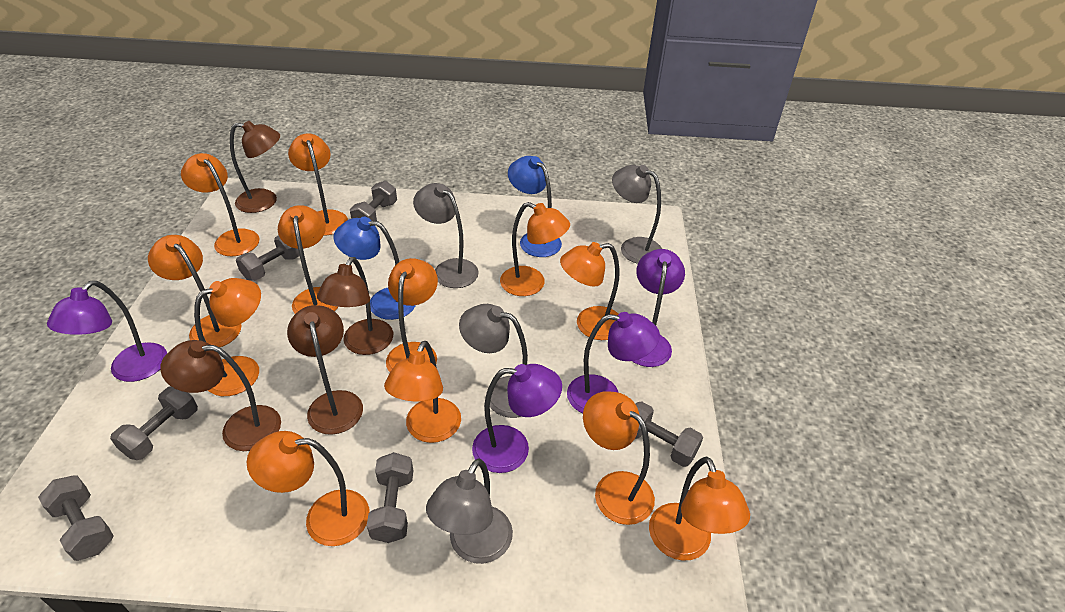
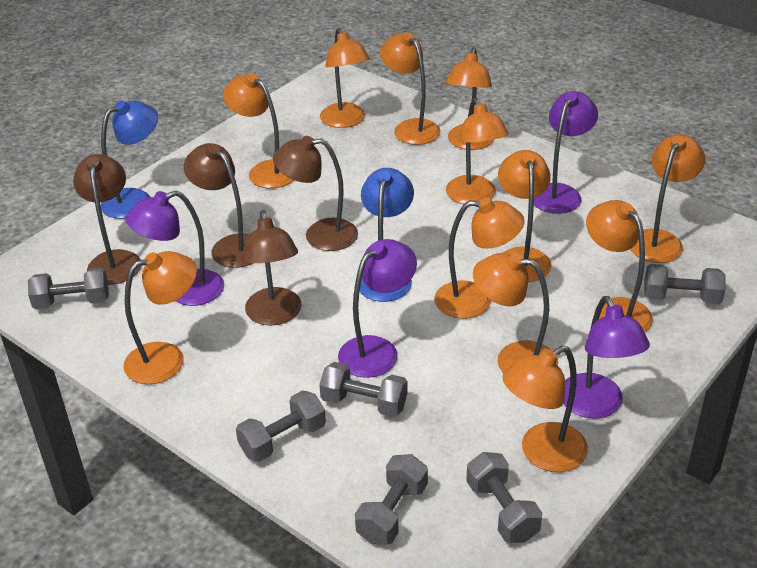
grey lamp: [413,183,479,288] [426,458,513,564] [459,304,528,418] [612,165,662,264] = 4 -> none = 0

